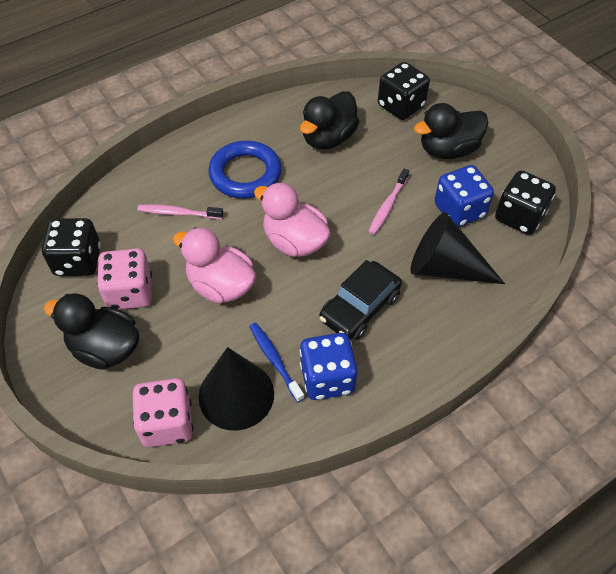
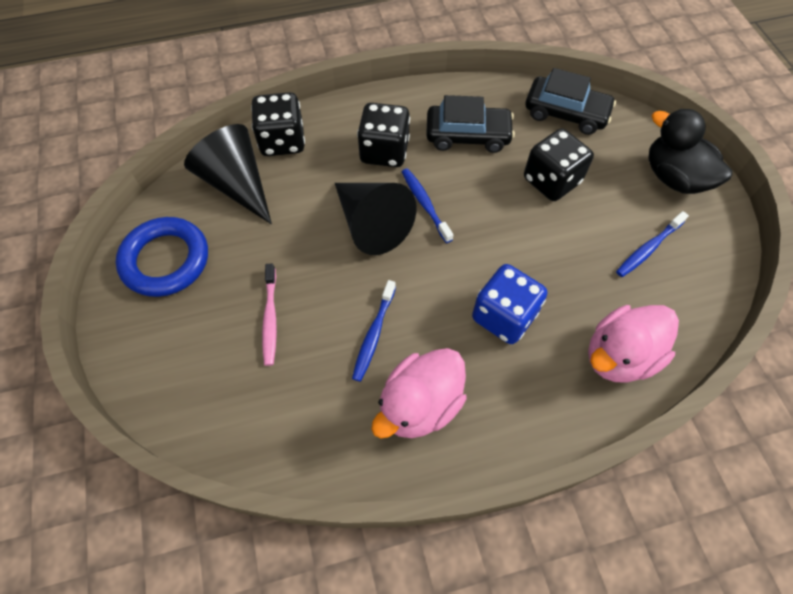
black car: [319,260,402,340] = 1 -> [426,95,515,153] [526,68,616,135] = 2
black duck: [44,293,139,370] [300,91,359,149] [414,103,489,159] = 3 -> [648,109,732,194] = 1
blue dice: [300,333,358,400] [434,165,494,227] = 2 -> [472,264,547,344] = 1
blue toothbrush: [249,323,304,402] = 1 -> [352,280,396,382] [402,168,453,243] [616,211,689,277] = 3
pink dice: [97,248,152,310] [133,378,193,447] = 2 -> none = 0
pink toothbrush: [137,204,223,219] [368,169,409,235] = 2 -> [262,264,277,366] = 1

